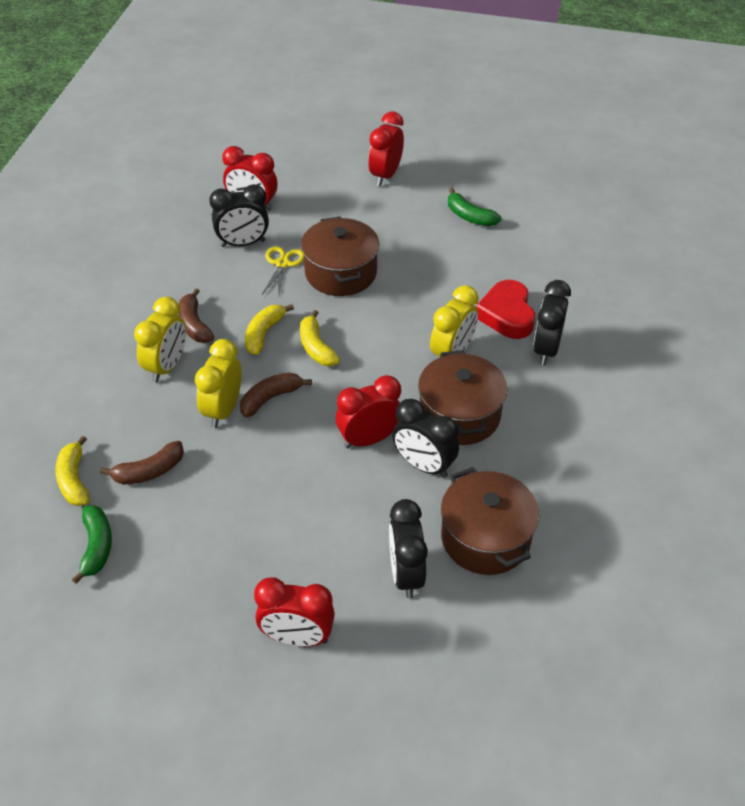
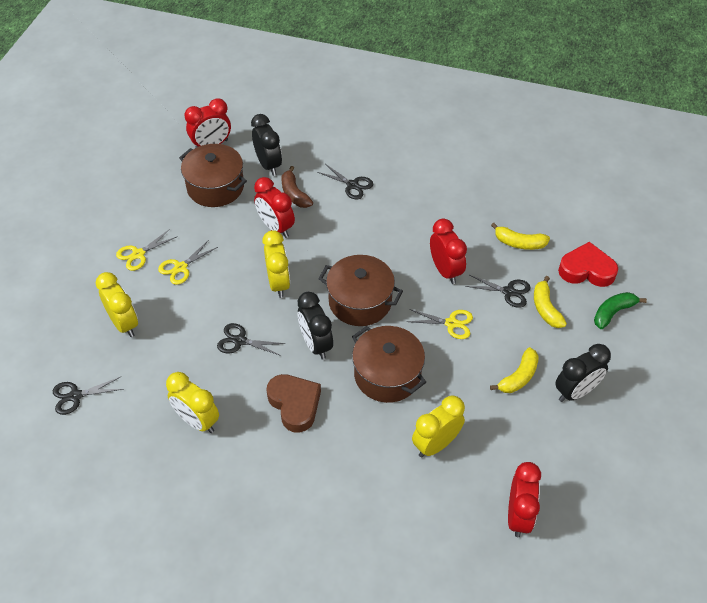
black clock: [209,184,269,247] [389,499,428,599] [392,399,459,478] [533,280,571,365] = 4 -> [251,114,282,176] [298,292,333,360] [555,344,611,402] = 3
black scissors: none = 0 -> [53,377,123,415] [217,323,286,356] [317,164,373,199] [465,275,531,308] = 4
brown banana: [100,441,184,484] [179,288,214,343] [240,372,312,418] = 3 -> [282,166,313,208] = 1
brown heart: none = 0 -> [266,374,321,433] = 1
green banana: [72,505,112,584] [448,188,501,226] = 2 -> [594,292,647,329] = 1
yellow clock: [134,297,186,383] [195,339,241,428] [430,285,479,357] = 3 -> [96,272,138,337] [166,372,219,433] [262,230,290,298] [412,395,465,458] = 4
yellow scissors: [262,246,304,295] = 1 -> [116,229,178,271] [158,240,218,285] [407,309,473,339] = 3

